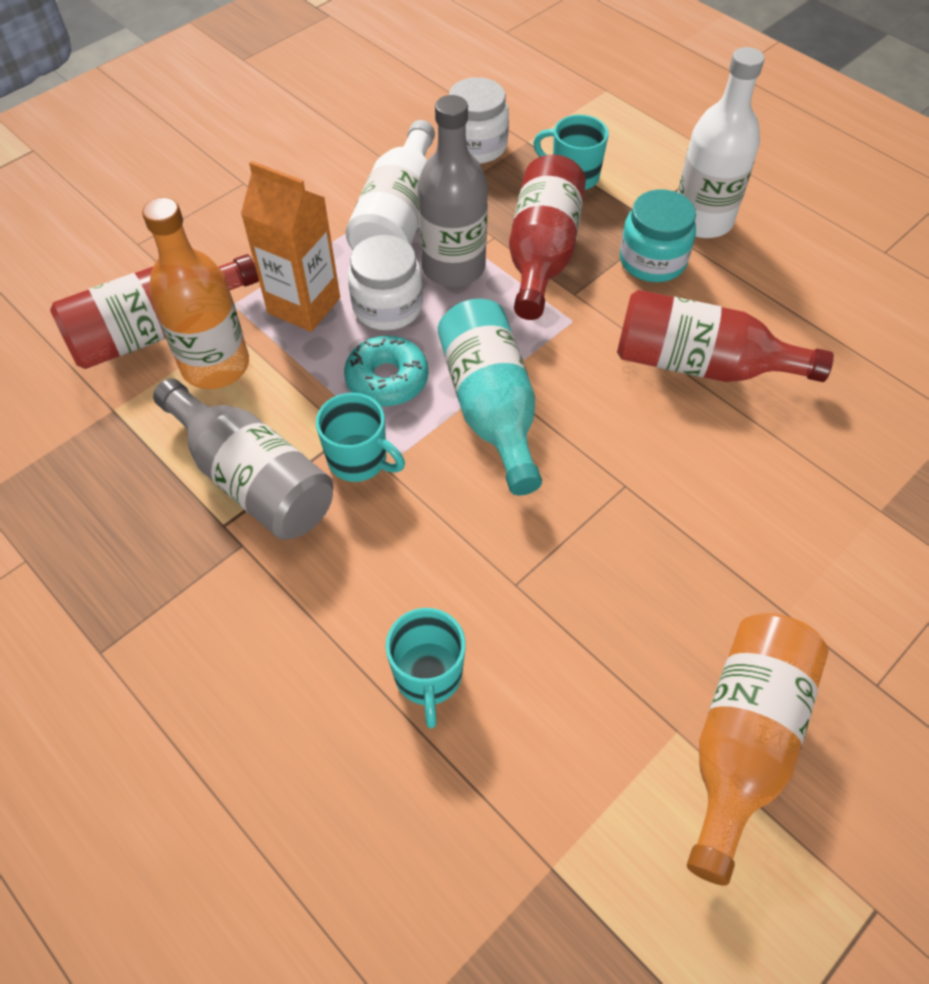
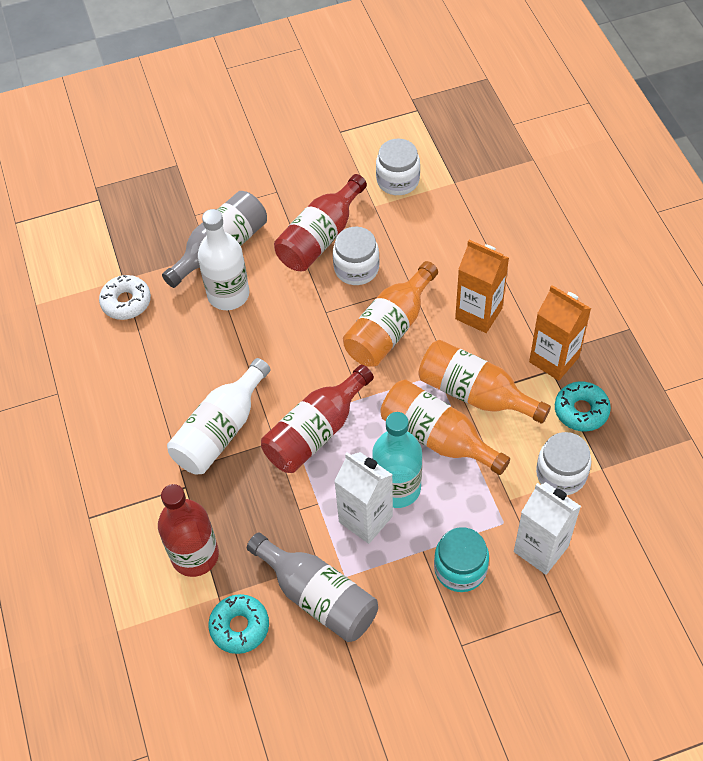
orange bottle: [142,197,249,389] [687,613,829,886] = 2 -> [343,261,438,367] [380,380,510,475] [418,340,551,424] = 3
orange carton: [241,161,340,332] = 1 -> [455,240,509,333] [529,285,591,381] = 2
turquoise donut: [344,336,428,407] = 1 -> [208,594,269,654] [555,381,611,431] = 2
turquoise mug: [316,393,405,482] [386,608,466,728] [533,115,609,190] = 3 -> none = 0
white carton: none = 0 -> [334,452,393,544] [514,482,581,575] = 2
white donut: none = 0 -> [99,275,151,320] = 1
white jar: [348,235,423,330] [449,77,509,164] = 2 -> [333,227,379,285] [376,138,420,195] [536,432,591,495] = 3

